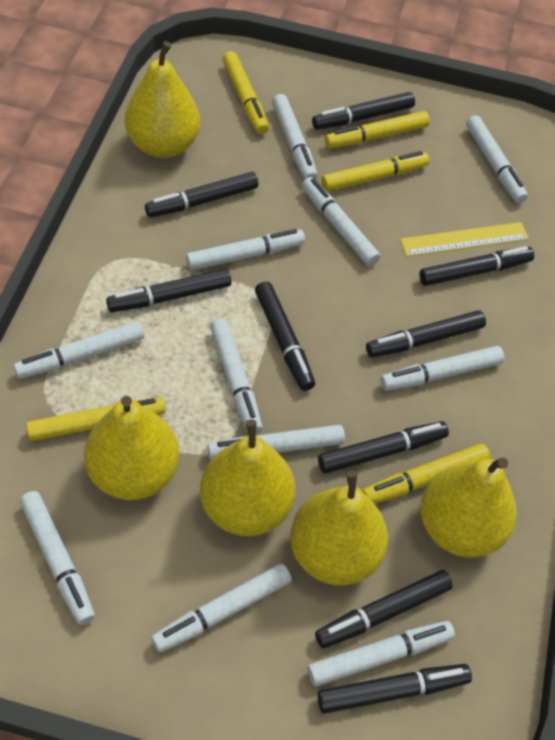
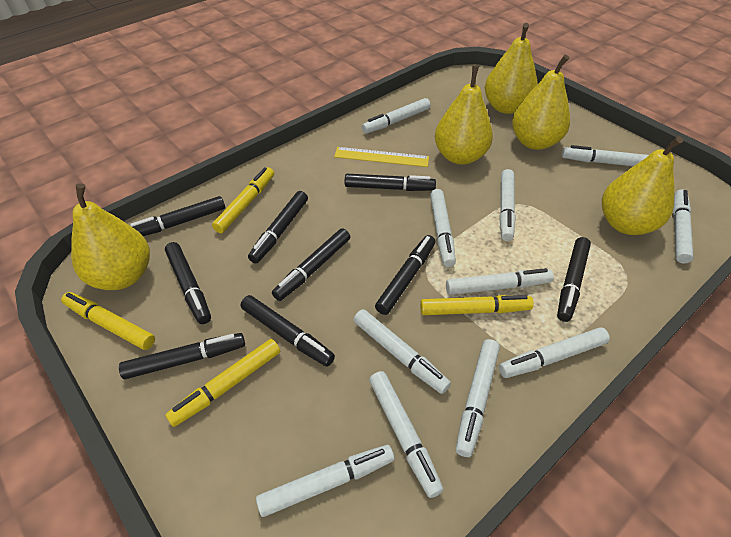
yellow marker: [26,397,166,441] [223,51,269,134] [321,151,429,192] [325,111,430,148] [362,444,490,504] = 5 -> [61,292,155,350] [165,339,280,427] [212,167,274,233] [420,295,534,315] = 4

